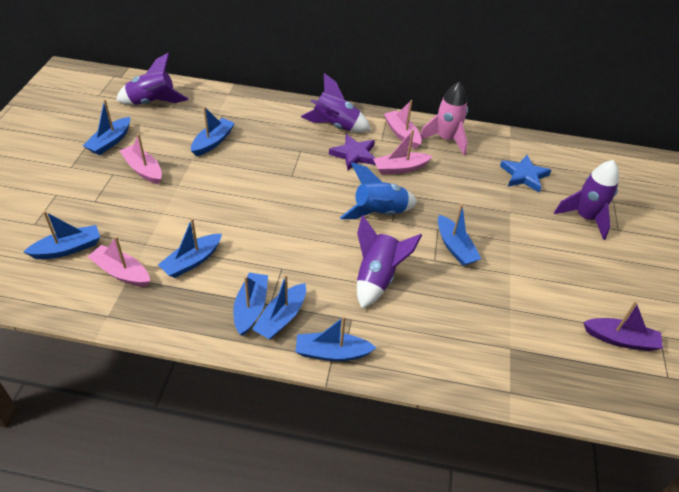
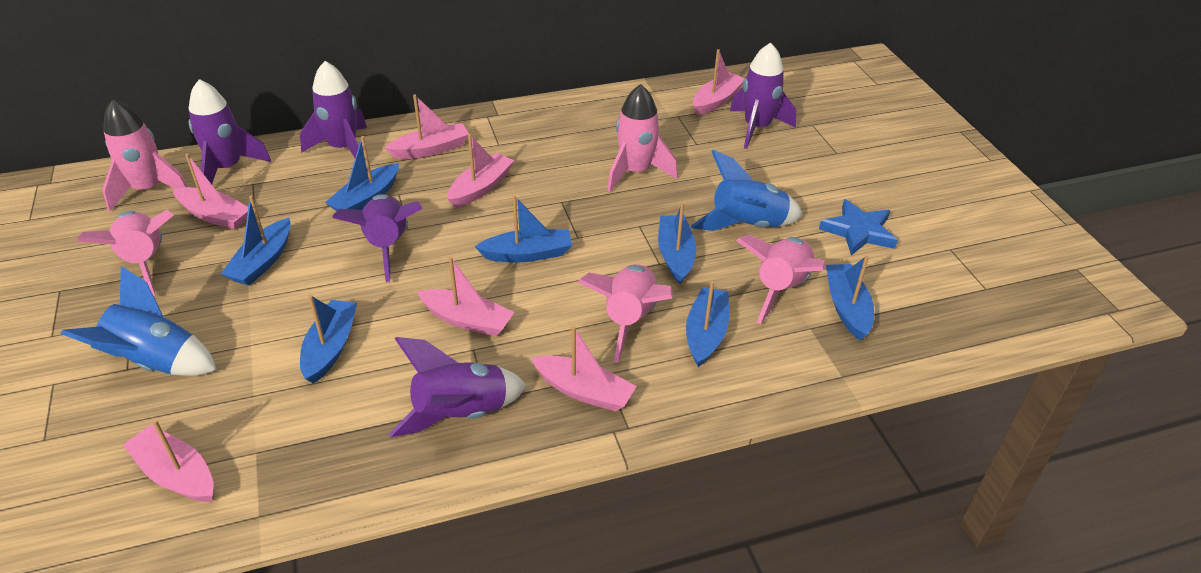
blue boat: [24,211,100,259] [83,99,130,155] [158,218,222,278] [191,106,235,156] [233,273,268,336] [252,274,306,340] [296,316,377,361] [438,204,481,266] = 8 -> [221,195,291,286] [300,295,357,384] [325,136,399,211] [475,195,572,263] [658,202,696,284] [686,281,729,367] [826,255,874,340] = 7
blue rocket: [340,162,417,219] = 1 -> [61,266,217,376] [691,150,803,231] = 2
pink boat: [87,236,150,287] [120,134,162,184] [373,129,433,175] [384,100,422,149] = 4 -> [123,420,214,502] [173,154,248,230] [385,94,469,159] [417,257,514,336] [447,134,514,208] [531,326,637,412] [693,49,745,115] = 7
pink rocket: [420,82,468,155] = 1 -> [77,210,174,296] [103,99,188,211] [578,264,673,363] [607,84,678,192] [736,235,826,324] = 5
purple boat: [583,301,663,351] = 1 -> none = 0
purple rocket: [116,52,189,105] [301,73,371,133] [357,215,422,309] [554,160,619,240] = 4 -> [189,79,271,184] [300,61,367,158] [332,194,423,282] [389,337,527,438] [730,43,796,149] = 5
purple star: [329,134,376,170] = 1 -> none = 0

